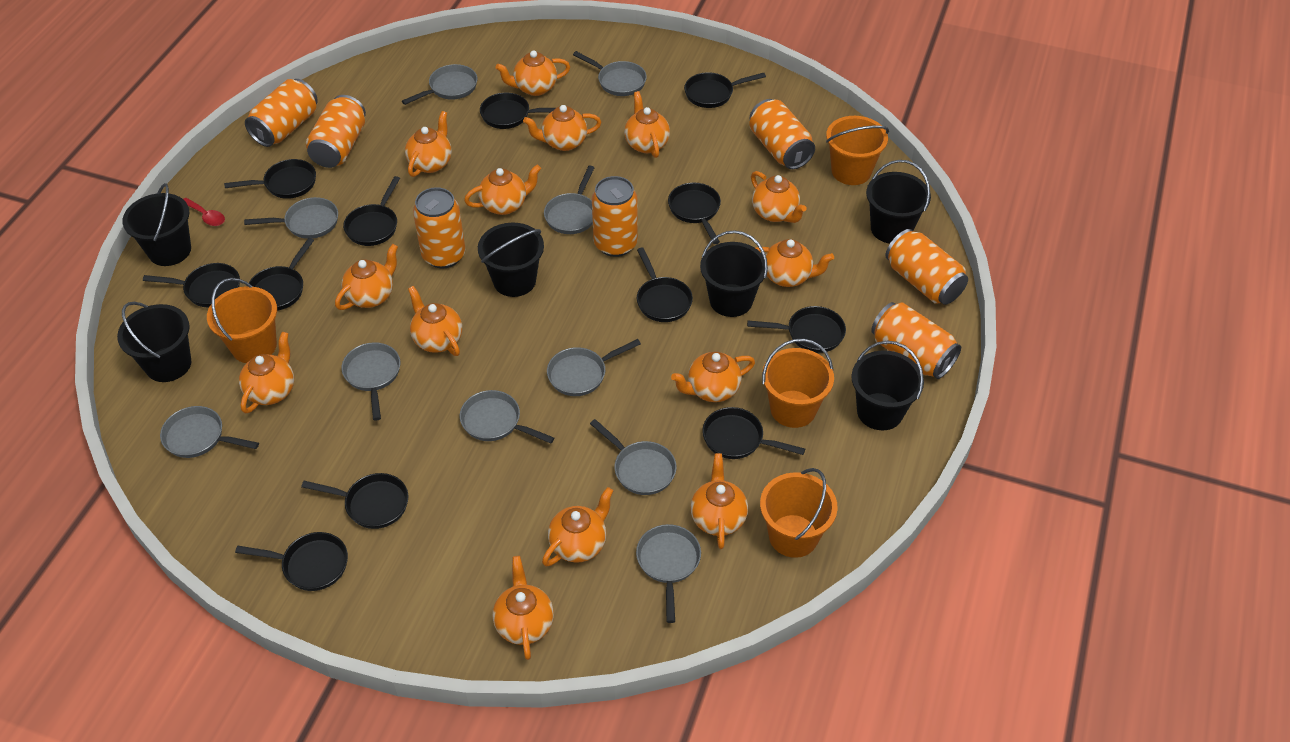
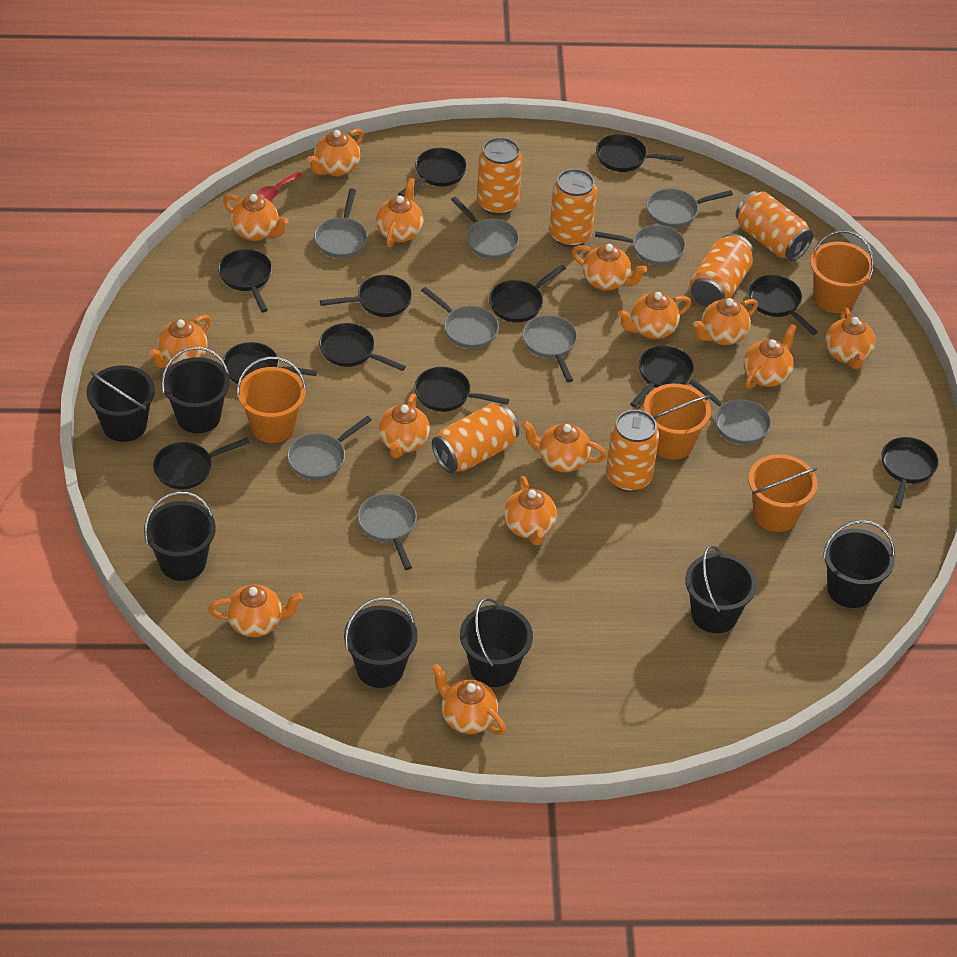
black bucket: [117,302,191,382] [122,183,191,266] [478,223,544,297] [700,230,768,317] [852,341,924,430] [866,160,931,244] = 6 -> [86,365,155,442] [144,491,216,581] [161,346,230,433] [344,597,418,688] [460,598,533,687] [685,545,757,633] [823,520,895,608] = 7
grey pan: [160,406,259,458] [244,197,338,239] [342,342,400,421] [402,64,477,105] [460,390,554,443] [544,166,595,234] [547,339,641,396] [573,51,647,96] [590,419,677,495] [636,524,701,623] = 10 -> [287,416,372,480] [314,189,367,258] [358,493,417,570] [421,287,499,349] [451,197,519,259] [523,315,577,382] [595,225,686,266] [646,188,733,228] [689,379,771,445] = 9
orange can: [245,79,318,147] [306,95,366,168] [413,187,465,268] [592,176,638,257] [749,99,815,169] [871,302,961,379] [886,229,968,305] = 7 -> [432,403,519,473] [477,137,522,216] [549,169,597,247] [606,410,659,492] [690,234,754,307] [736,191,813,261] = 6

